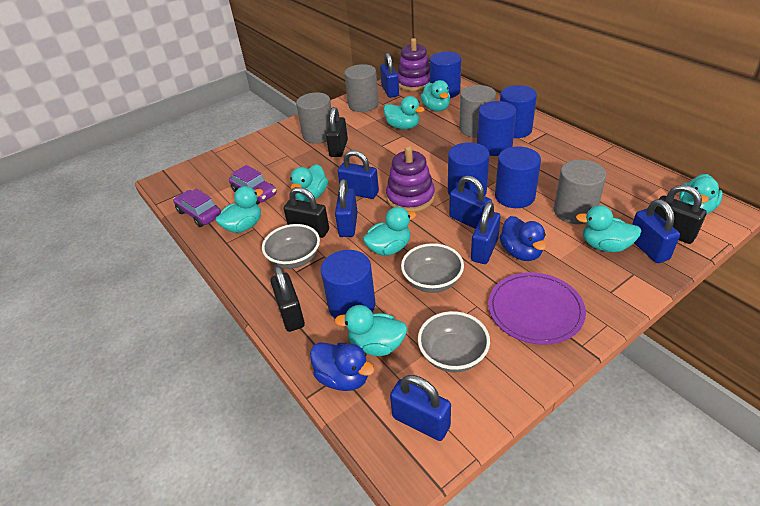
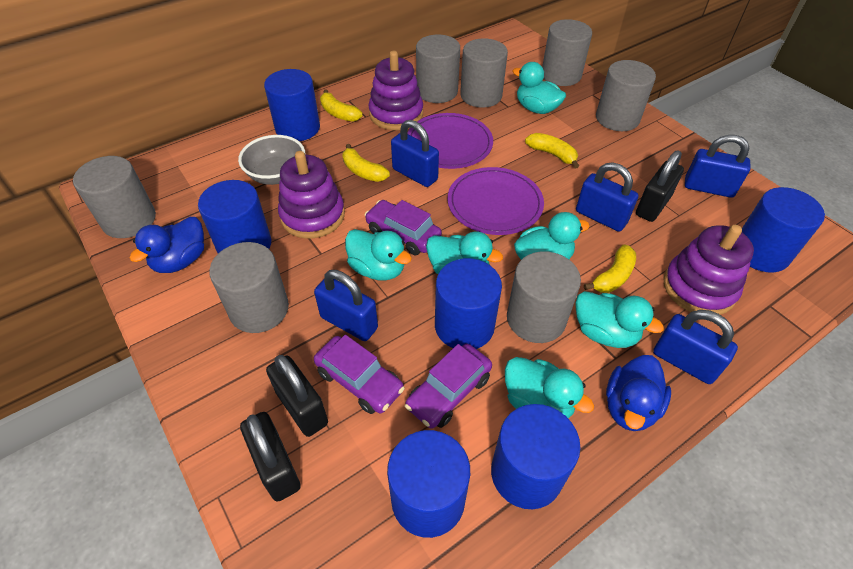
black padlock: [270,266,305,332] [284,187,329,238] [326,107,348,157] [654,185,707,244] = 4 -> [240,412,301,502] [266,355,328,437] [636,150,684,222] = 3
blue padlock: [335,179,358,237] [338,150,379,199] [380,53,399,98] [390,375,451,441] [449,175,492,229] [471,202,501,264] [632,199,680,263] = 7 -> [314,270,378,341] [391,120,439,187] [576,162,639,232] [653,310,738,384] [685,135,751,198] = 5
grey bowl: [262,224,320,269] [401,243,464,293] [418,311,490,372] = 3 -> [238,135,305,185] = 1
grey cylinder: [296,92,332,144] [344,64,379,112] [459,85,496,138] [554,160,607,224] = 4 -> [73,156,156,238] [209,242,289,333] [416,35,460,103] [460,38,508,108] [507,251,581,343] [542,19,592,86] [596,60,656,131] = 7
purple car: [173,189,221,227] [229,165,277,205] = 2 -> [314,335,405,414] [365,200,442,255] [405,344,492,429] = 3
purple plate: [488,272,586,345] = 1 -> [407,113,493,169] [448,167,544,235] = 2
purple stacking toy: [386,146,435,212] [397,38,430,91] = 2 -> [278,151,345,238] [368,51,423,130] [663,225,754,315] = 3
turquoise duck: [215,186,263,233] [290,164,328,202] [335,305,407,356] [363,207,416,256] [384,96,425,130] [421,80,450,112] [576,205,642,252] [679,174,723,214] = 8 -> [345,229,412,280] [426,232,503,274] [505,357,594,418] [512,62,566,114] [514,212,590,260] [575,291,664,348] = 6
yellow banana: none = 0 -> [320,89,363,122] [342,144,390,182] [525,133,579,168] [584,245,636,293] = 4

